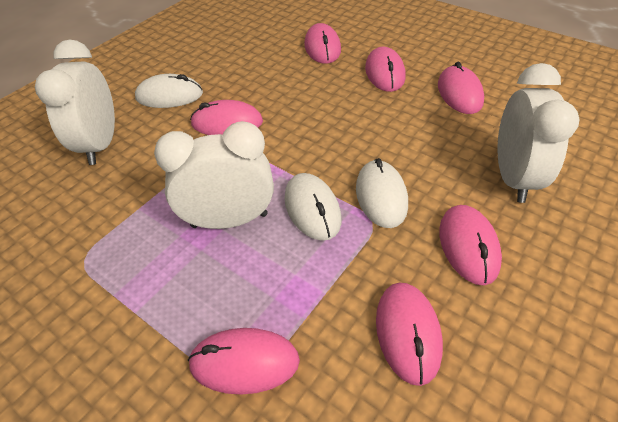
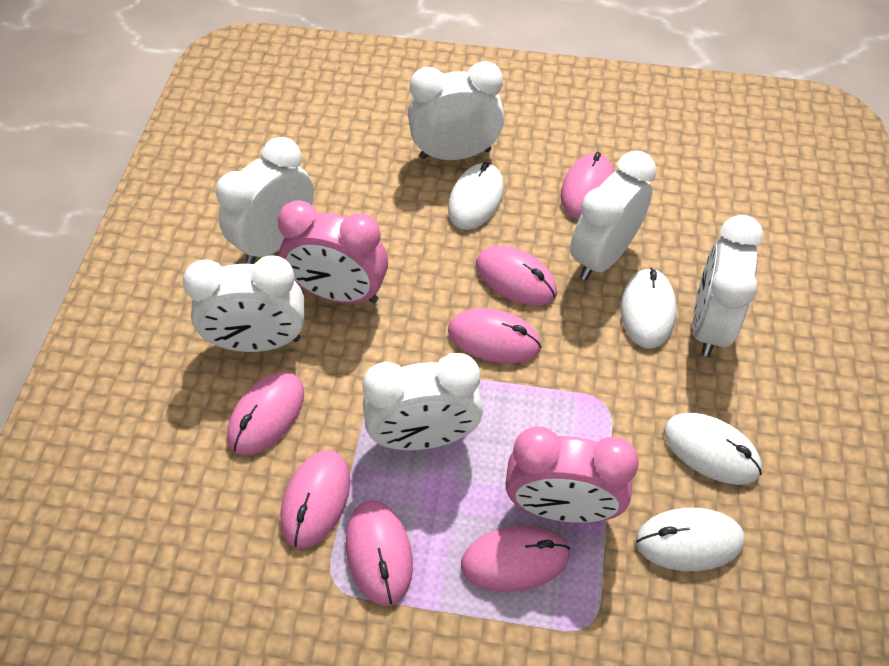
pink clock: none = 0 -> [278,200,388,304] [505,426,639,523] = 2
white clock: [35,39,115,165] [154,121,274,229] [497,63,580,203] = 3 -> [183,256,304,352] [216,137,314,264] [363,353,483,450] [408,61,504,160] [570,151,656,280] [693,215,764,356] = 6
white mouse: [135,74,203,108] [285,173,341,241] [356,158,408,228] = 3 -> [448,162,504,230] [621,268,676,348] [636,508,745,571] [664,413,762,485] = 4

